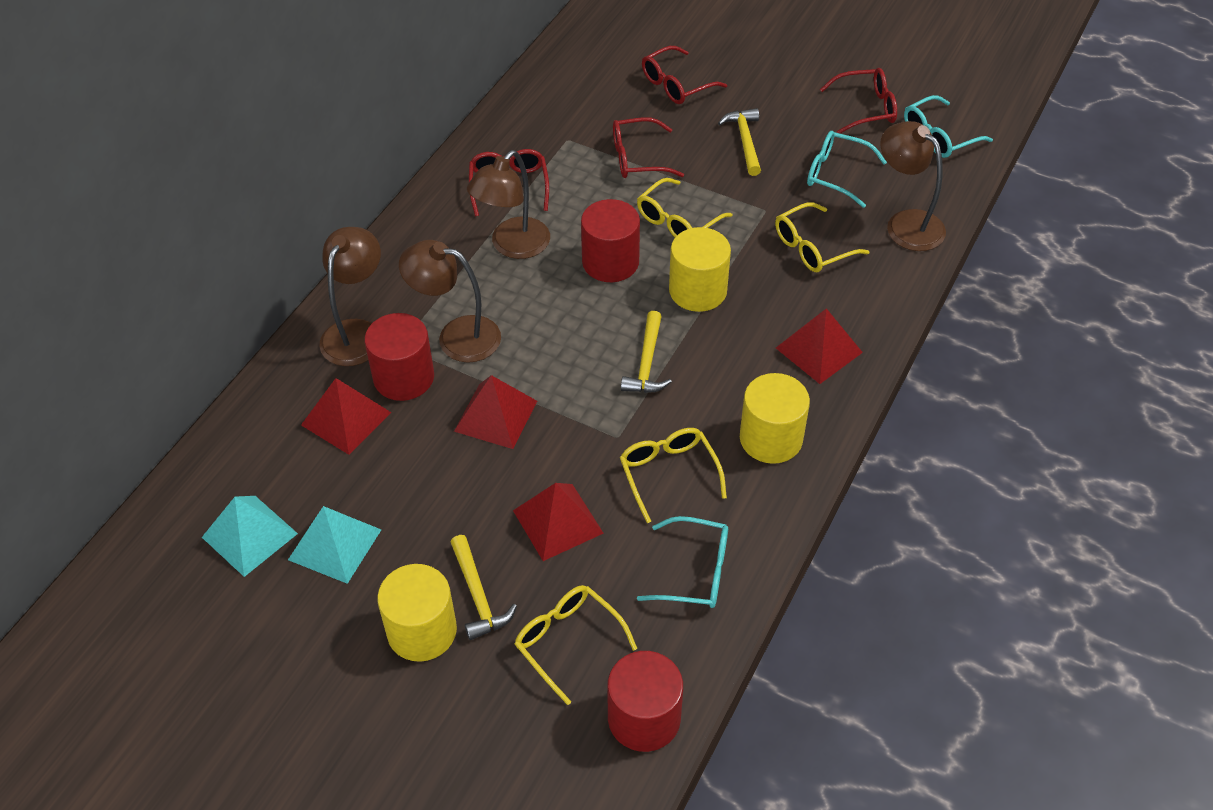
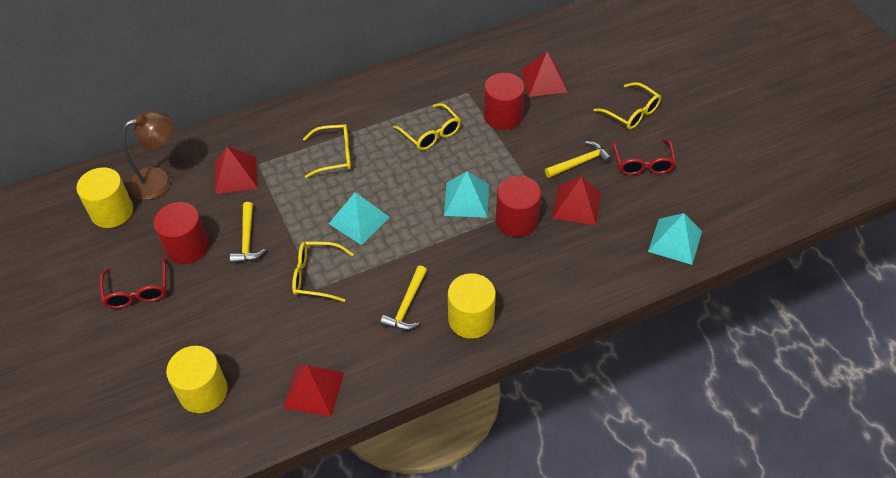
brown lamp: [319,227,381,366] [399,240,501,363] [467,150,550,259] [880,121,946,251] = 4 -> [122,111,174,200] = 1
red glasses: [469,149,549,216] [613,117,684,178] [642,46,727,104] [820,68,897,133] = 4 -> [99,257,166,309] [612,138,676,175] = 2
turquoise glasses: [637,516,728,608] [807,131,887,208] [904,95,993,158] = 3 -> none = 0
turquoise pyramid: [202,496,298,577] [288,506,381,584] = 2 -> [329,192,390,245] [444,171,489,218] [648,213,702,265] = 3

